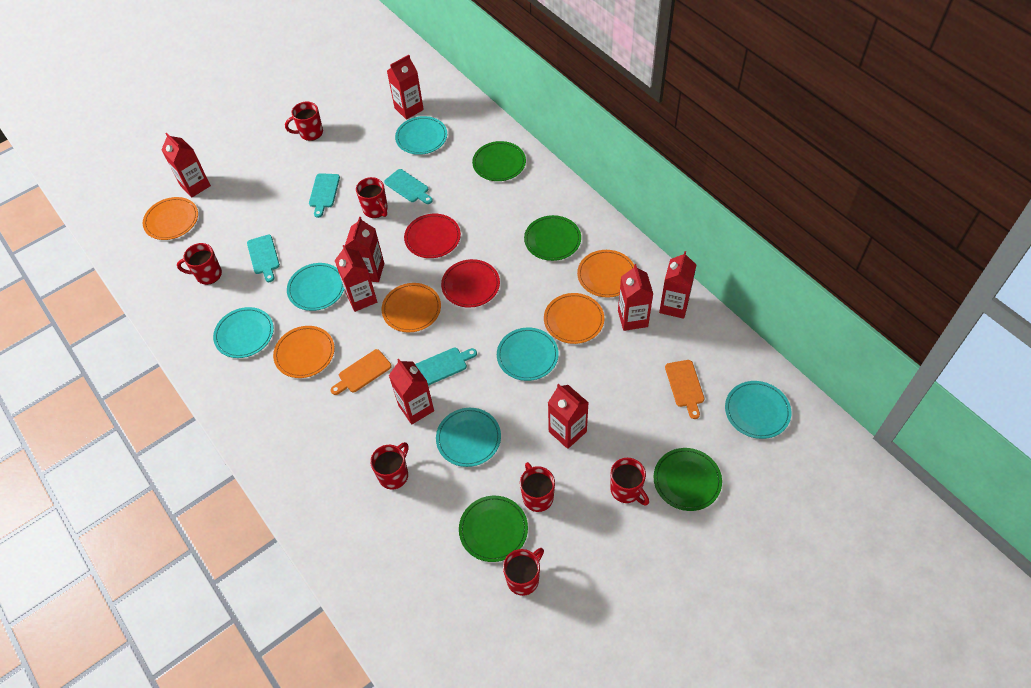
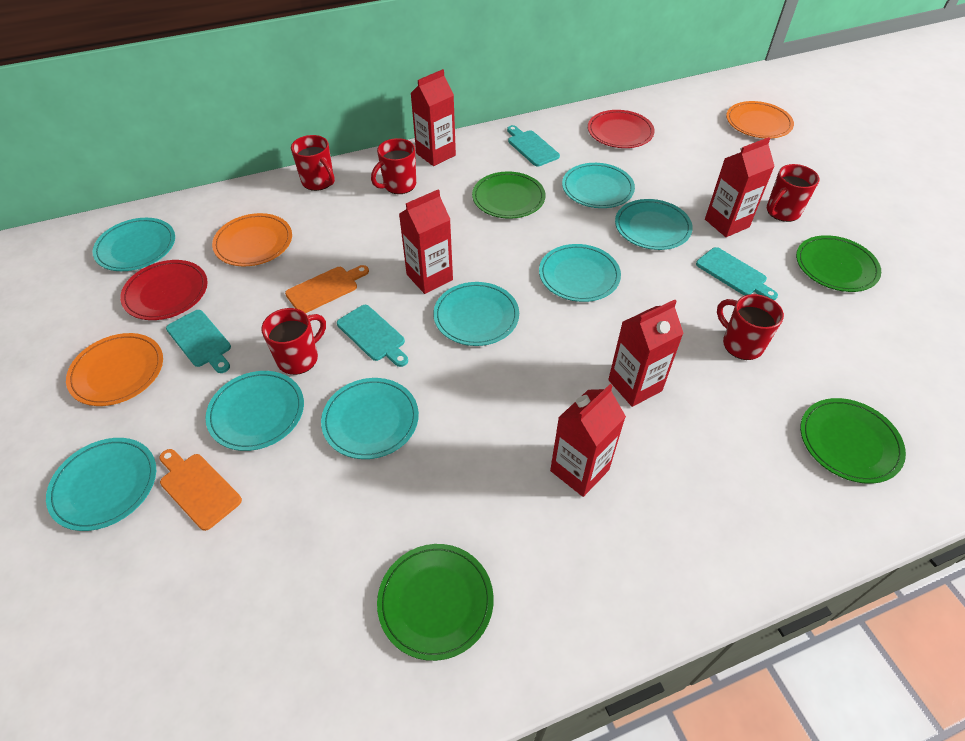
orange plate: [143,197,198,240] [273,326,335,378] [382,283,441,332] [544,293,604,344] [577,250,634,298] = 5 -> [66,333,163,406] [212,213,292,266] [726,101,794,138] = 3
red carton: [162,132,211,198] [334,245,377,312] [345,217,384,282] [387,55,424,120] [389,359,434,424] [548,384,589,449] [618,264,653,331] [659,251,696,319] = 8 -> [399,189,453,294] [411,69,456,166] [550,384,626,497] [608,300,684,407] [705,137,775,237] = 5
red mug: [177,243,222,285] [285,102,323,141] [356,177,388,218] [370,442,409,490] [503,548,544,596] [520,462,555,512] [610,458,649,506] = 7 -> [261,308,326,375] [291,135,335,191] [371,138,416,194] [717,294,784,360] [767,164,819,222] = 5
turquoise plate: [213,307,274,358] [287,263,344,311] [395,116,447,155] [436,408,501,467] [497,328,559,381] [725,381,791,439] = 6 -> [46,438,156,531] [92,218,175,271] [205,371,304,451] [321,378,419,459] [433,282,519,346] [539,244,621,302] [562,163,635,208] [615,199,693,250] = 8

